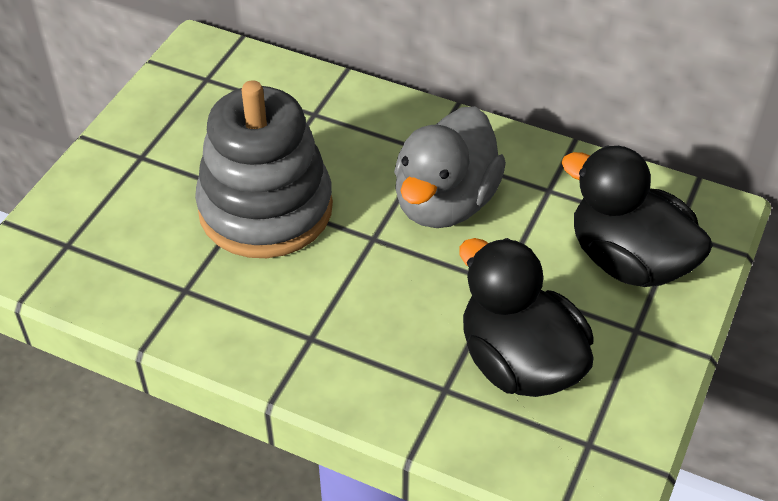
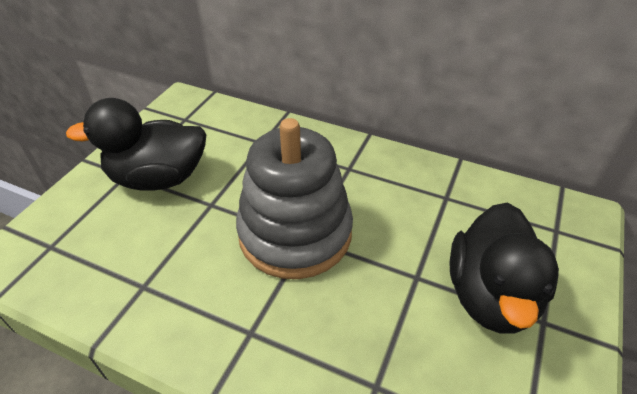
grey duck: [394,106,506,228] = 1 -> none = 0

